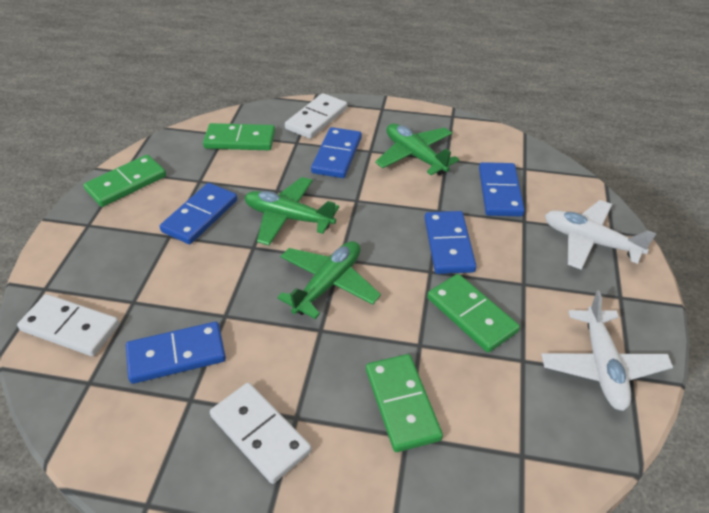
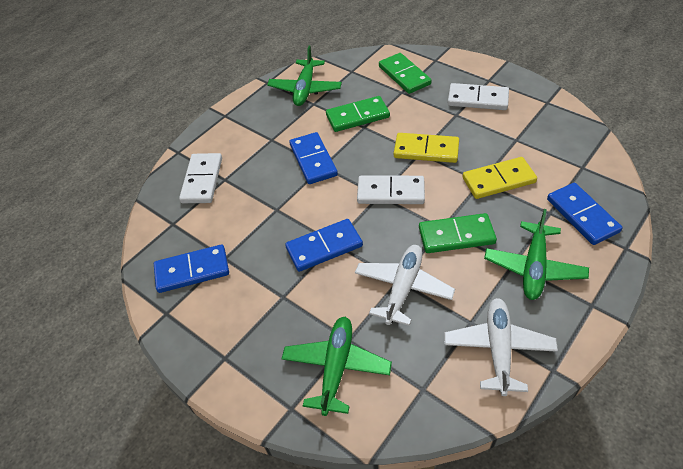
blue domino: [126,322,226,384] [160,183,237,244] [311,127,362,178] [424,211,476,274] [479,162,525,216] = 5 -> [154,245,229,293] [285,219,363,272] [289,132,338,184] [547,183,622,245] = 4
green domino: [83,155,166,207] [203,123,275,150] [366,354,443,452] [427,274,520,353] = 4 -> [326,96,390,132] [379,53,432,94] [419,213,497,253] = 3
yellow domino: none = 0 -> [394,133,459,163] [462,157,537,199] = 2

